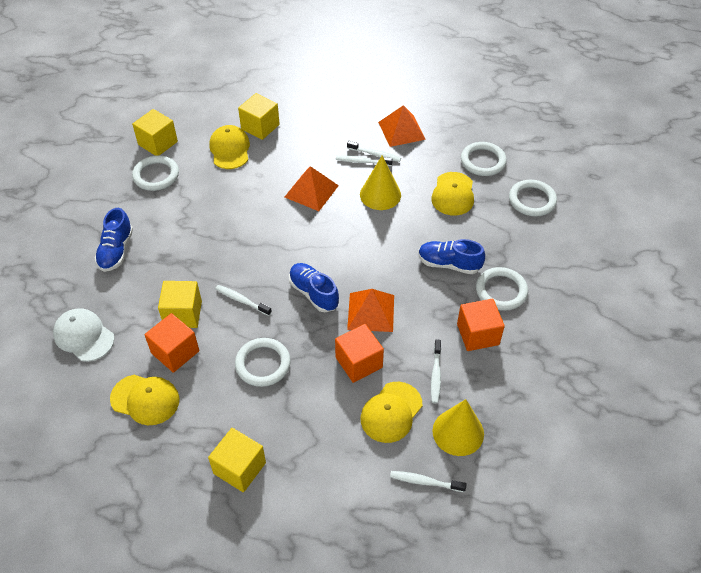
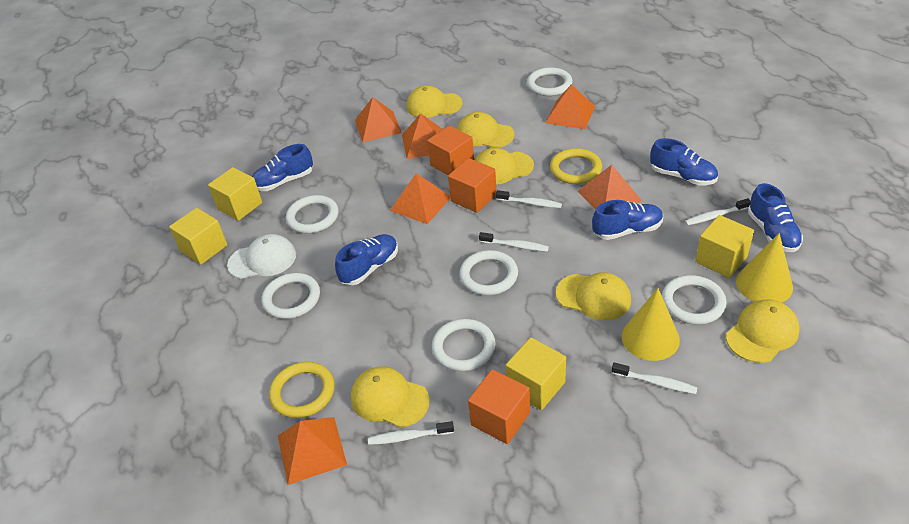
blue shoe: [95,208,133,272] [289,263,339,312] [418,239,485,274] = 3 -> [252,144,313,191] [335,234,398,285] [592,200,663,240] [650,138,718,185] [748,183,803,252] = 5
orange pyramid: [285,166,339,211] [347,289,394,332] [378,105,426,147] = 3 -> [278,417,347,485] [355,97,402,142] [390,173,450,224] [402,113,442,159] [545,84,595,129] [577,165,642,210] = 6
white ring: [132,155,179,191] [235,338,291,387] [461,142,507,176] [476,267,528,311] [509,180,557,216] = 5 -> [261,273,320,319] [286,195,338,233] [432,319,495,371] [459,250,518,295] [527,67,572,96] [662,275,727,324] = 6
yellow cap: [110,375,179,425] [209,125,250,169] [360,382,423,443] [431,172,474,216] = 4 -> [351,366,430,428] [406,86,463,118] [457,112,514,148] [474,148,534,185] [556,272,631,320] [726,299,800,363] = 6
yellow ring: none = 0 -> [269,362,334,418] [550,148,602,184] = 2

